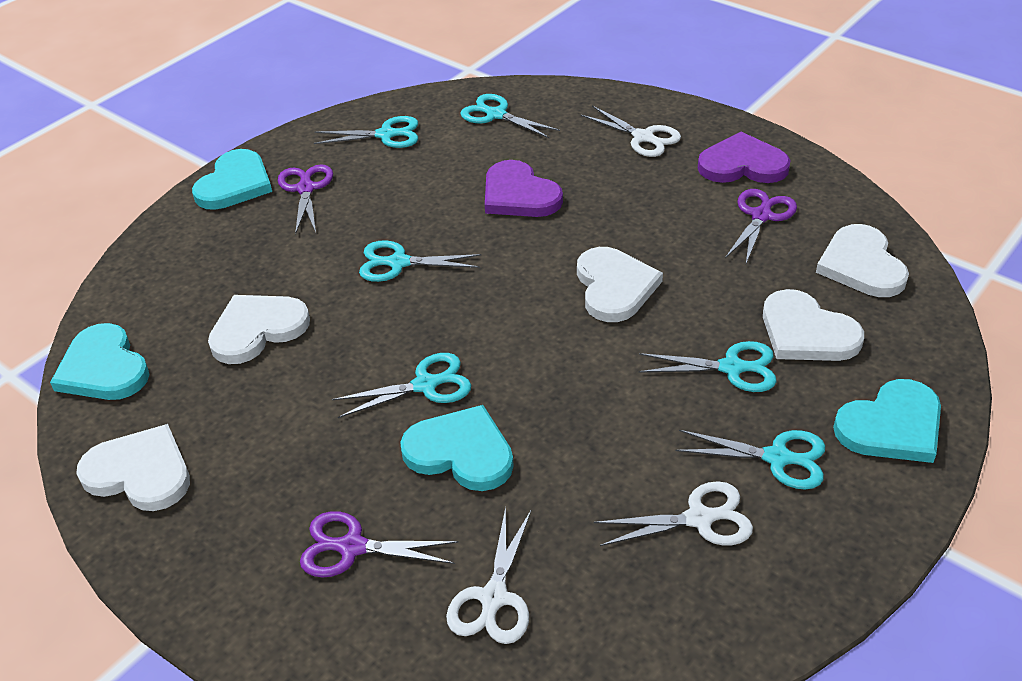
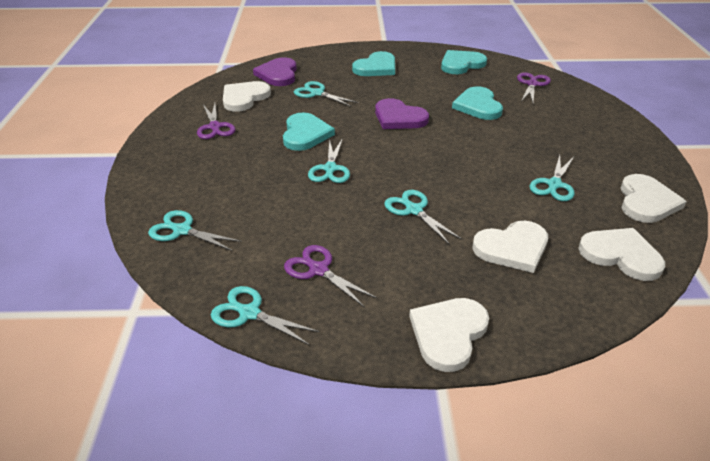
white scissors: [446,507,531,644] [581,106,681,157] [594,481,753,546] = 3 -> none = 0

